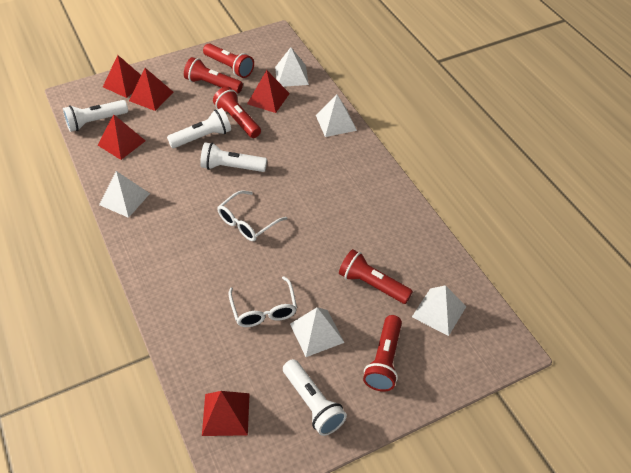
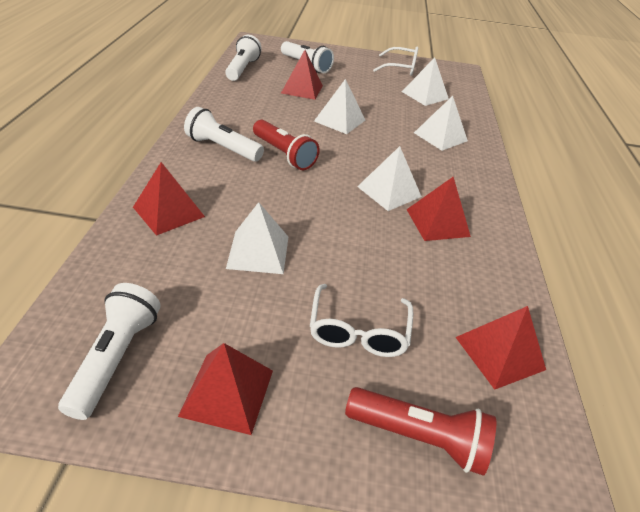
red flashlight: [184,57,243,94] [203,43,254,78] [213,87,261,138] [339,249,413,304] [363,315,402,392] = 5 -> [253,120,320,170] [345,387,496,476] = 2

